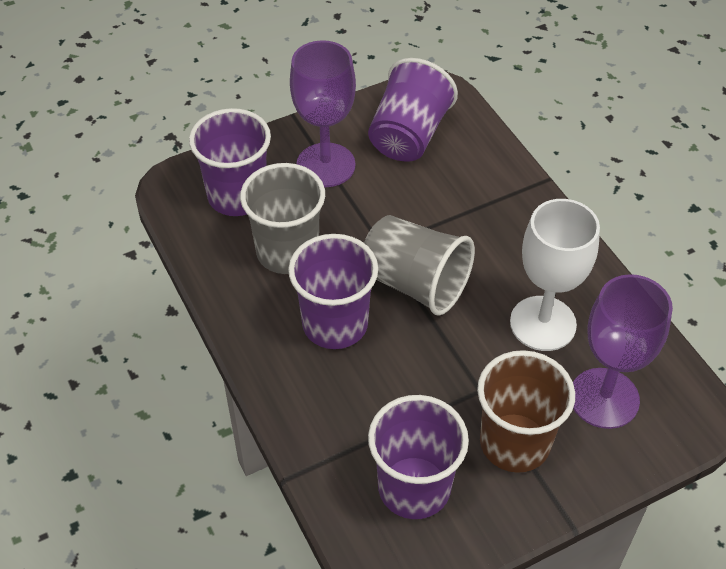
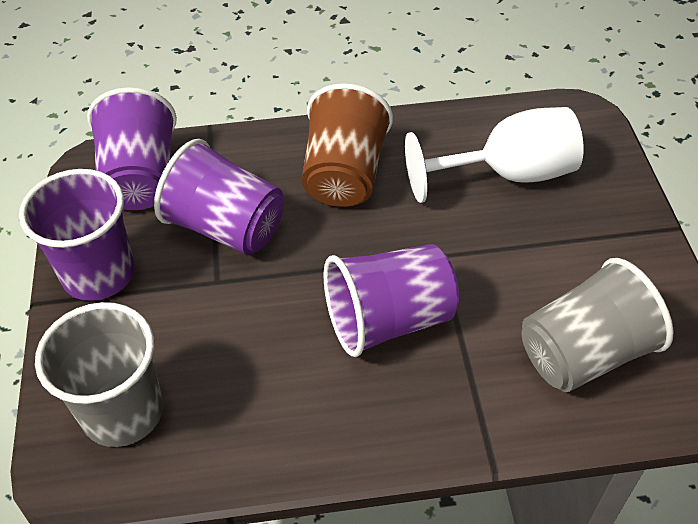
purple goblet: [290,40,356,187] [573,274,673,429] = 2 -> none = 0

